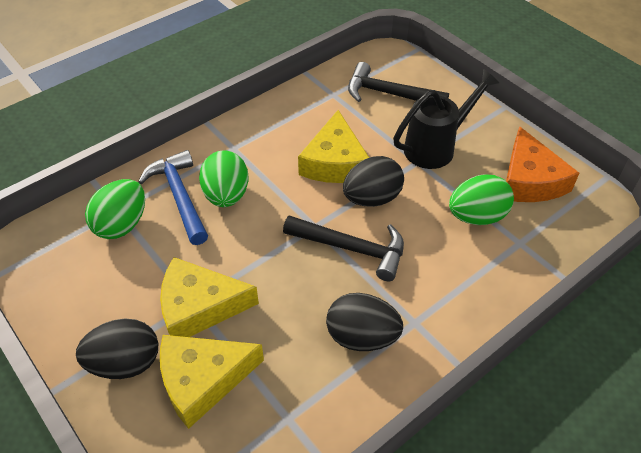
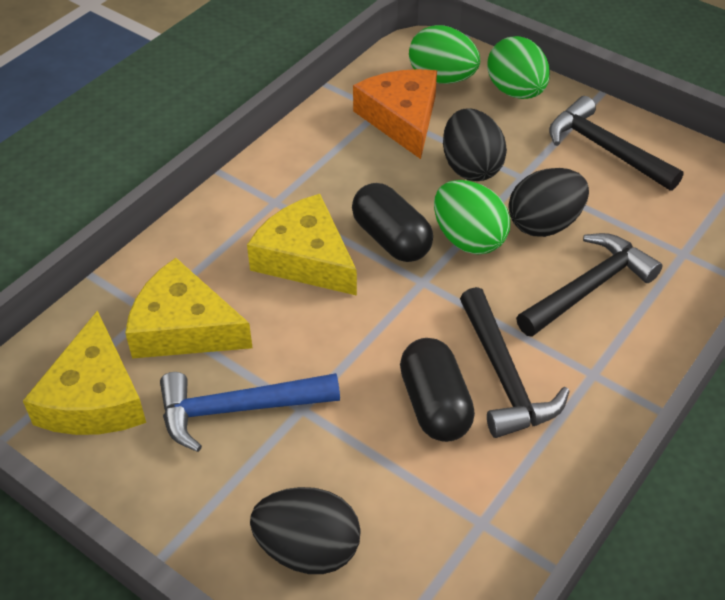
black capsule: none = 0 -> [352,183,433,262] [400,338,475,442] = 2
black hammer: [283,215,404,281] [348,62,449,102] = 2 -> [460,287,569,438] [516,233,662,337] [549,96,684,191] = 3
black watering can: [393,69,499,169] = 1 -> none = 0

